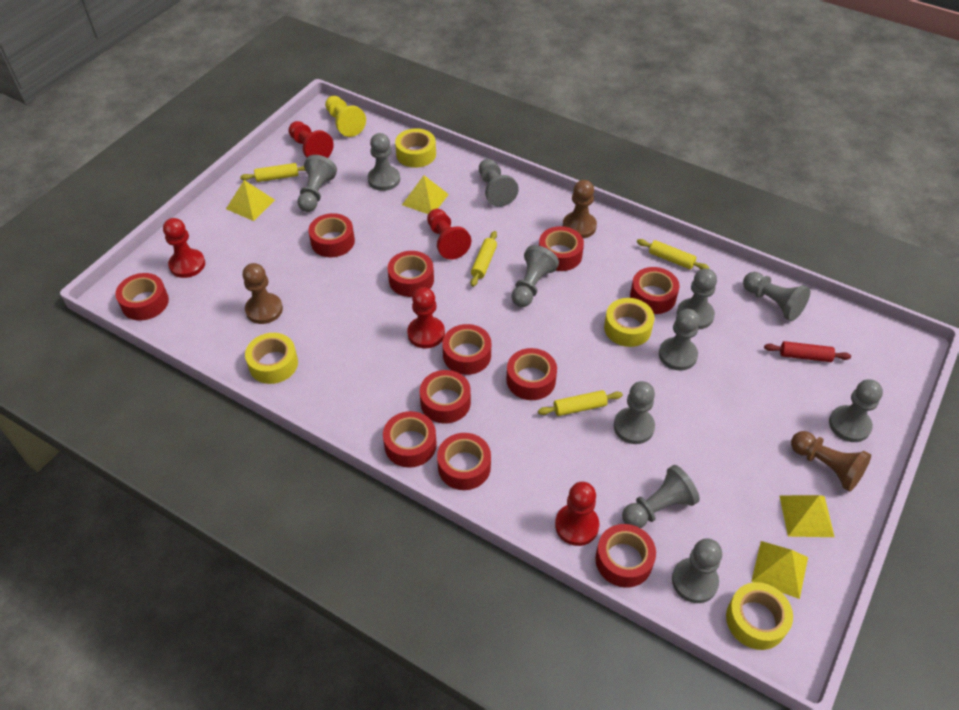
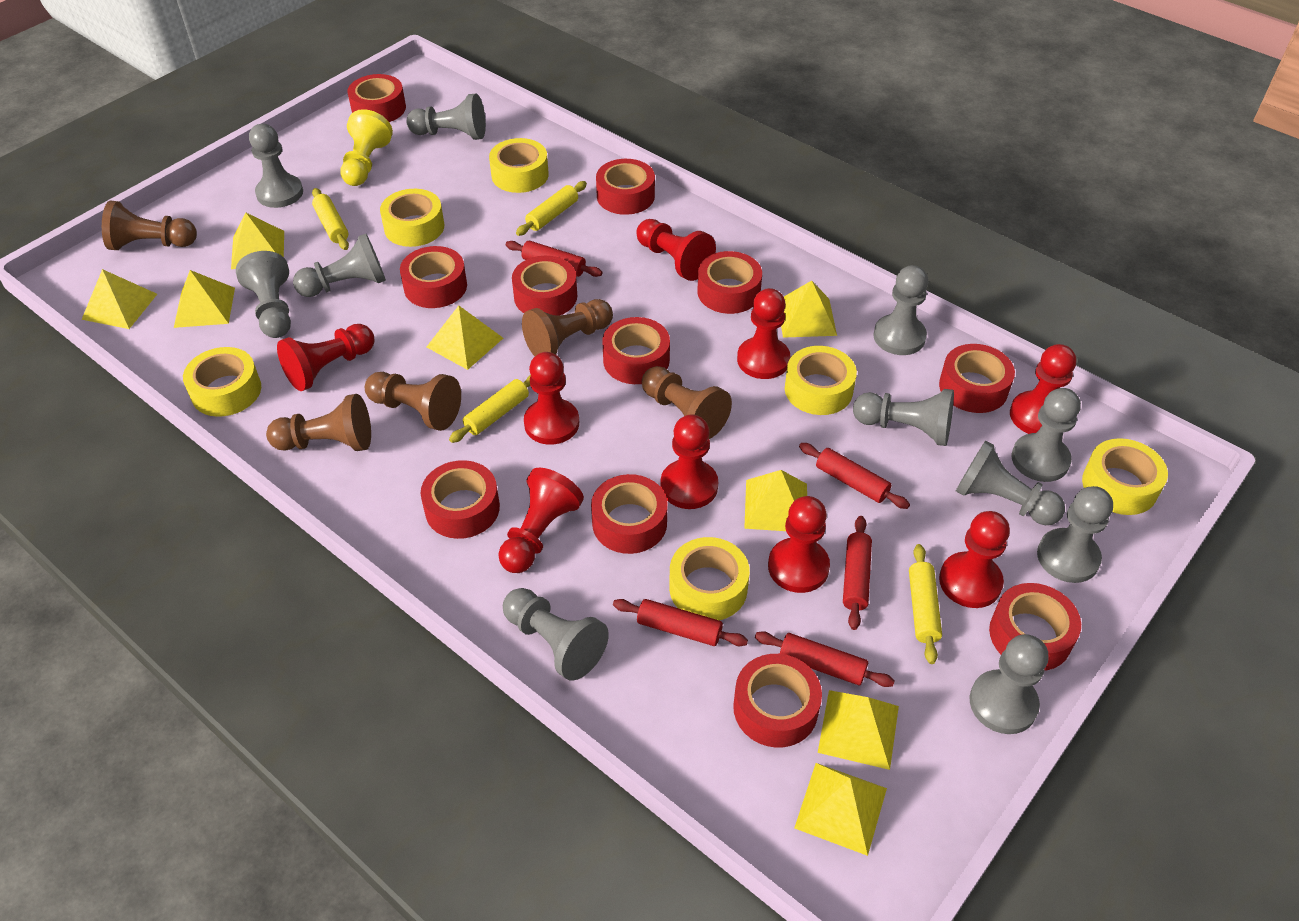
brown pawn: [243,263,283,324] [563,180,597,239] [791,431,871,492] = 3 -> [102,201,197,250] [266,394,371,451] [365,372,461,431] [522,299,613,356] [642,366,732,439] = 5
red pawn: [163,218,205,278] [289,121,334,158] [407,287,445,348] [427,209,471,260] [555,482,599,546] = 5 -> [277,324,374,391] [498,467,584,573] [524,352,579,445] [636,219,716,281] [660,414,718,509] [737,288,790,379] [768,496,830,593] [939,511,1010,608] [1010,344,1076,434] = 9
red rolling pin: [764,341,851,362] = 1 -> [506,241,602,277] [613,599,748,646] [755,631,895,687] [799,443,910,509] [843,516,872,630] = 5
yellow pyramid: [226,180,275,221] [402,175,449,214] [751,541,808,599] [779,495,834,537] = 4 -> [81,269,157,329] [174,270,235,328] [231,213,284,269] [427,305,503,370] [744,470,807,531] [781,281,837,338] [795,763,887,856] [818,690,899,770] = 8
yellow tape: [245,333,298,384] [395,128,436,168] [604,298,654,347] [726,582,793,650] = 4 -> [183,347,261,417] [380,189,444,247] [489,138,549,193] [669,537,750,620] [785,346,857,415] [1082,438,1168,515] = 6

